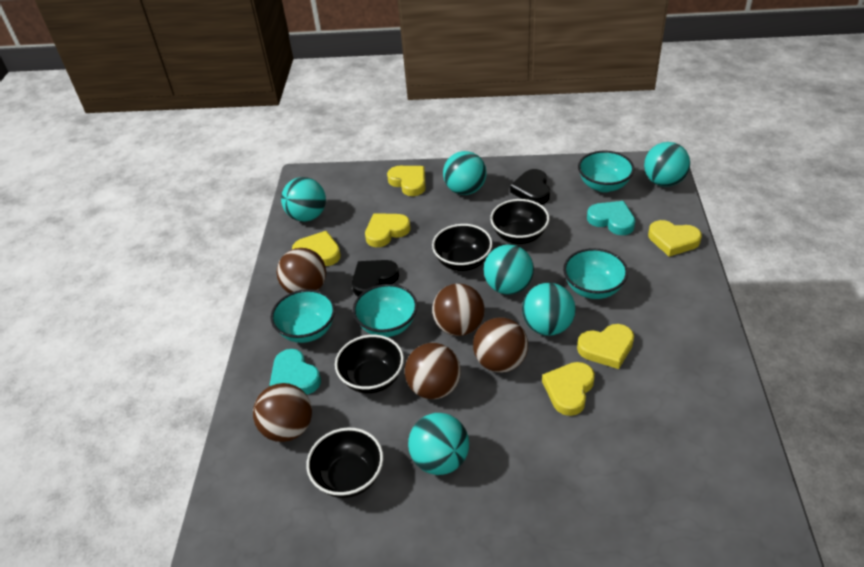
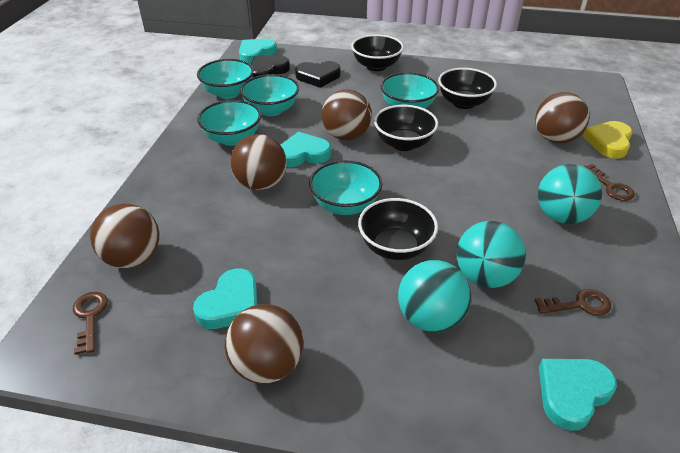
brown key: none = 0 -> [73,292,108,355] [534,289,611,316] [583,164,635,201] = 3
turquoise ball: [281,177,326,222] [408,413,469,475] [443,151,487,195] [484,244,534,295] [522,283,576,336] [644,142,690,187] = 6 -> [398,260,471,333] [456,221,526,288] [538,164,602,224] = 3
turquoise bowl: [271,289,335,343] [353,284,418,337] [563,248,628,299] [578,151,634,192] = 4 -> [197,59,254,99] [197,100,261,146] [240,74,299,116] [309,160,382,215] [380,72,439,109] = 5
turquoise heart: [269,349,321,395] [587,201,635,235] = 2 -> [193,268,258,329] [239,38,277,64] [281,132,331,167] [539,359,617,431] = 4
yellow heart: [292,231,341,266] [365,213,411,247] [387,166,426,196] [542,362,595,416] [577,324,634,369] [648,220,702,257] = 6 -> [582,121,632,159] = 1

